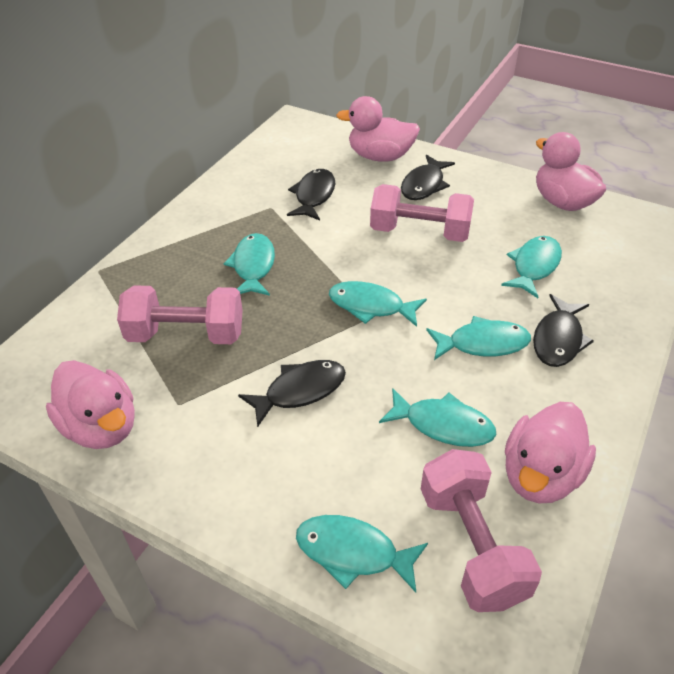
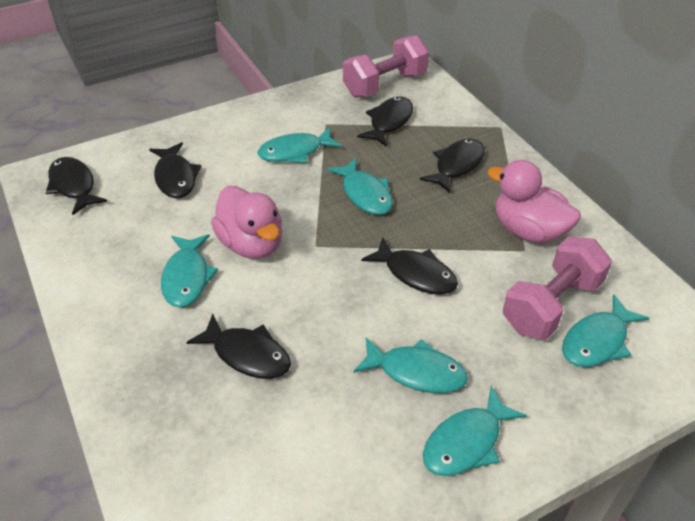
black fish: [238,360,346,427] [287,169,335,220] [401,155,455,200] [533,294,594,367] = 4 -> [46,157,108,215] [149,142,201,198] [186,314,291,379] [357,96,413,147] [361,237,458,295] [420,139,485,193] = 6
pink duck: [46,360,135,449] [336,96,420,162] [505,402,596,503] [536,132,606,211] = 4 -> [211,186,282,259] [487,160,581,243] = 2
pink dumbbell: [117,285,243,344] [370,184,474,242] [421,449,542,612] = 3 -> [343,35,429,97] [503,236,612,340] = 2

